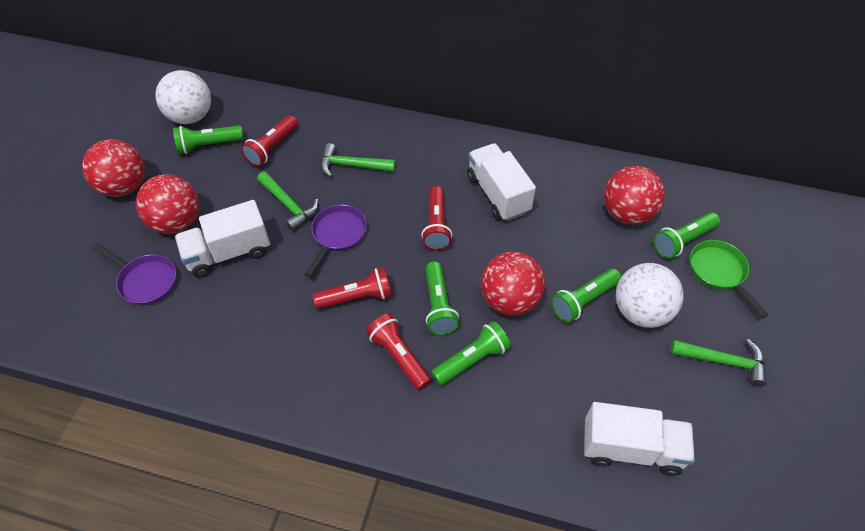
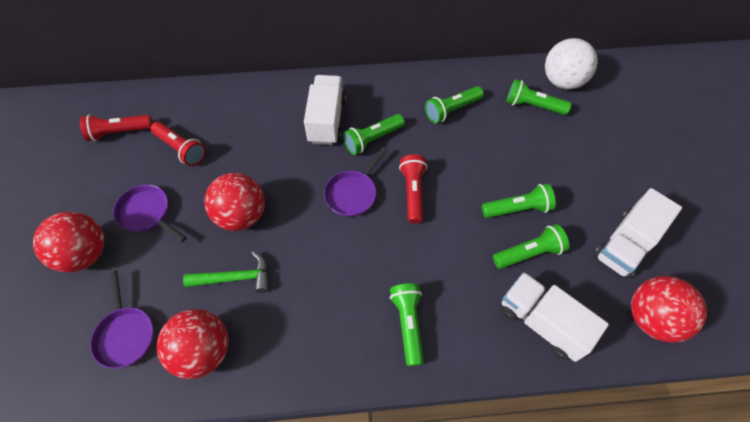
green flashlight: [173,126,243,154] [425,262,459,335] [431,321,511,385] [551,269,621,323] [653,212,720,259] = 5 -> [343,114,405,155] [390,283,424,366] [425,86,484,123] [482,184,556,218] [493,224,569,269] [506,79,571,115] = 6
green hammer: [257,171,318,231] [321,143,395,177] [670,339,766,387] = 3 -> [183,251,269,293] = 1
green pan: [690,240,768,318] = 1 -> none = 0
purple pan: [93,244,176,305] [304,204,367,277] = 2 -> [90,270,154,369] [113,184,187,242] [324,147,387,217] = 3
red flashlight: [241,115,298,167] [313,267,392,309] [366,313,431,391] [421,186,452,251] = 4 -> [80,114,153,141] [150,122,206,166] [399,154,427,223] = 3
white ball: [156,70,211,124] [616,263,684,328] = 2 -> [545,38,598,89] = 1

